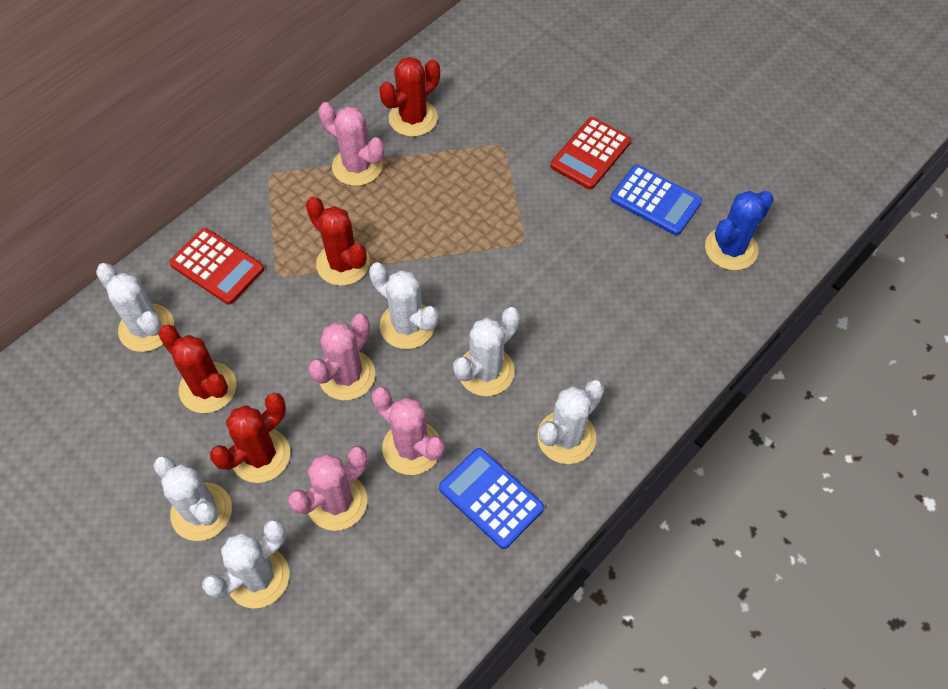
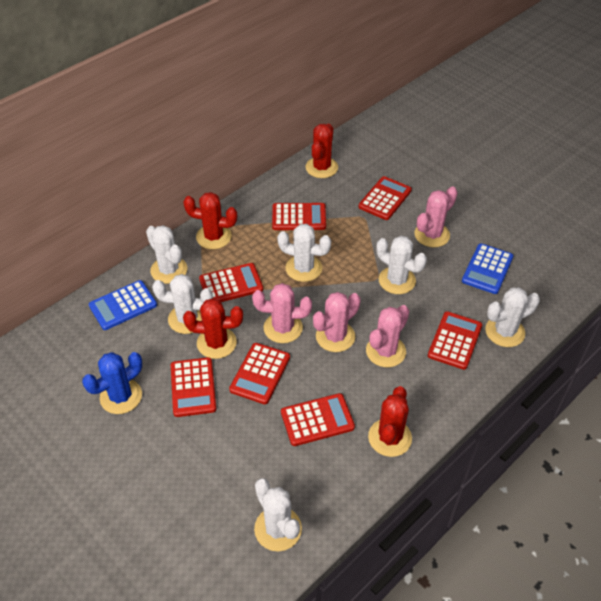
red calculator: [169,228,264,304] [550,117,631,189] = 2 -> [171,357,216,417] [199,263,263,302] [229,343,290,404] [272,203,326,230] [281,393,355,446] [359,176,412,220] [428,311,482,370] = 7

